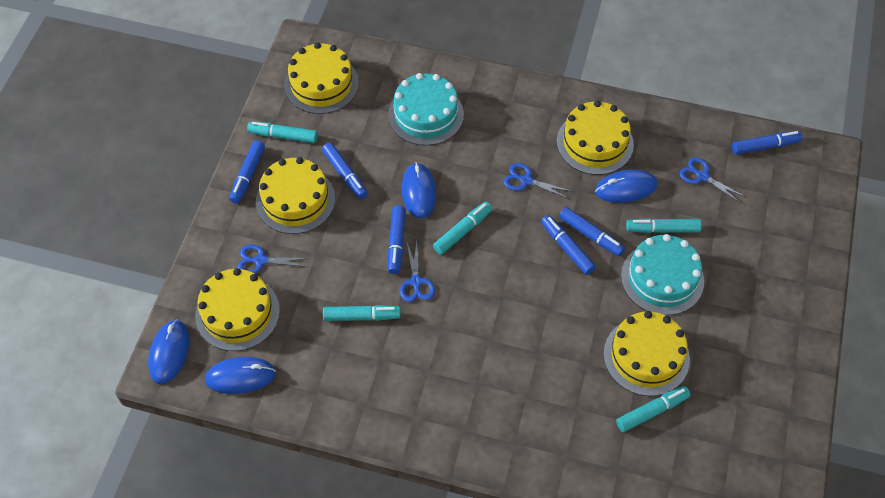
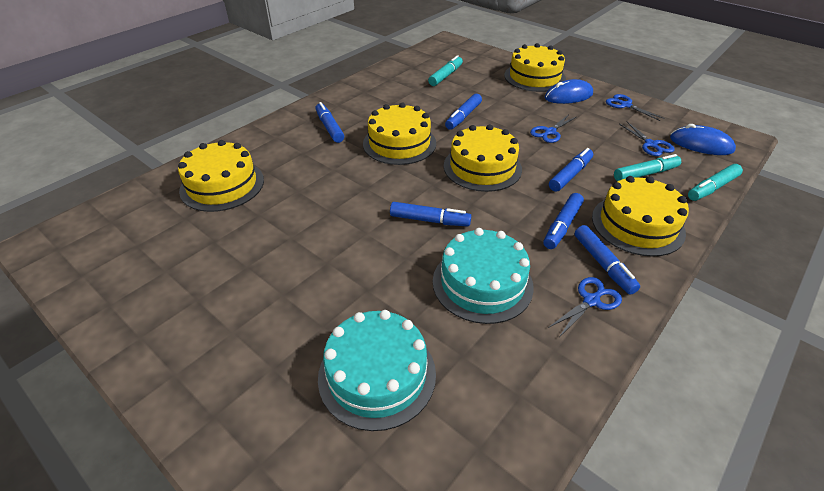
blue mouse: [148,320,189,384] [205,357,276,394] [402,162,436,218] [595,170,658,203] = 4 -> [545,79,593,104] [670,124,736,155] = 2
turquoise marker: [247,122,318,143] [323,305,400,321] [433,202,492,255] [616,386,690,432] [626,218,702,233] = 5 -> [428,55,463,86] [614,154,681,181] [688,164,743,201] = 3

